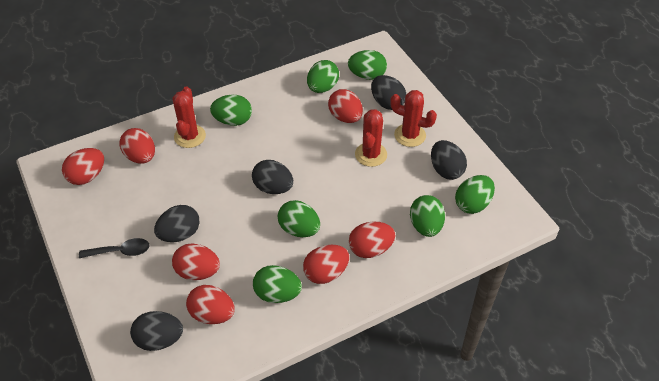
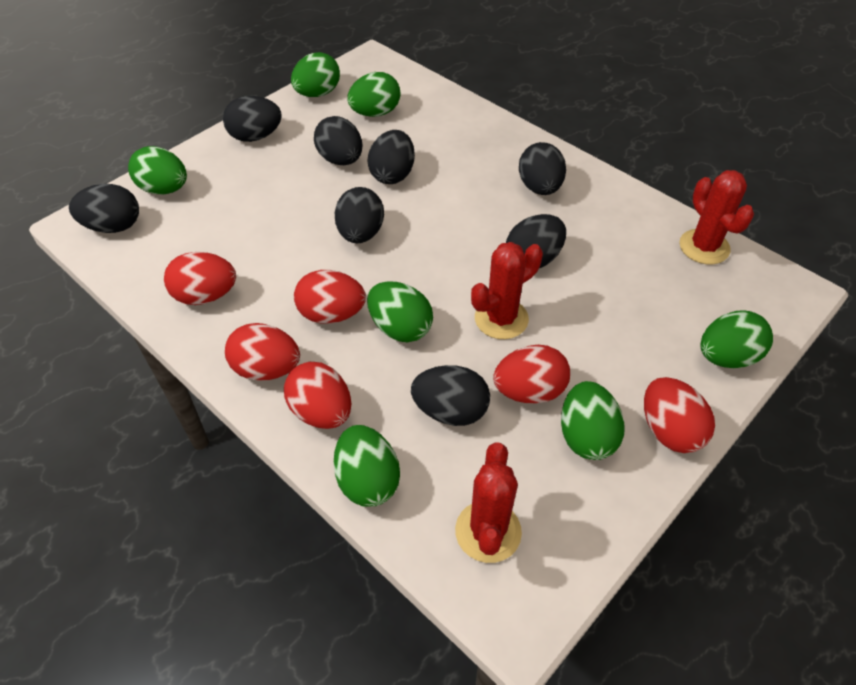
black egg: [130,311,183,351] [154,205,200,242] [252,160,293,194] [371,75,406,110] [431,140,467,180] = 5 -> [69,184,139,233] [223,96,282,142] [314,116,362,165] [335,187,384,243] [368,130,415,184] [411,365,490,426] [506,214,566,268] [519,142,566,195] = 8
black spoon: [79,238,150,258] = 1 -> none = 0
red egg: [62,148,104,185] [120,128,155,164] [172,243,220,280] [186,285,235,324] [303,245,349,284] [328,89,363,123] [349,221,395,258] = 7 -> [164,252,236,305] [225,323,300,381] [284,362,351,429] [294,270,366,324] [493,345,570,404] [644,377,715,453] = 6

